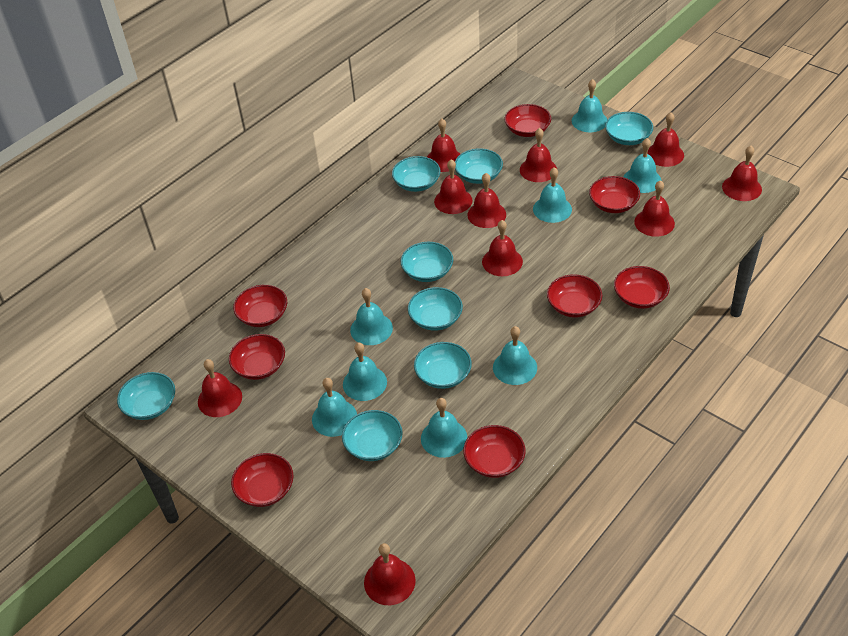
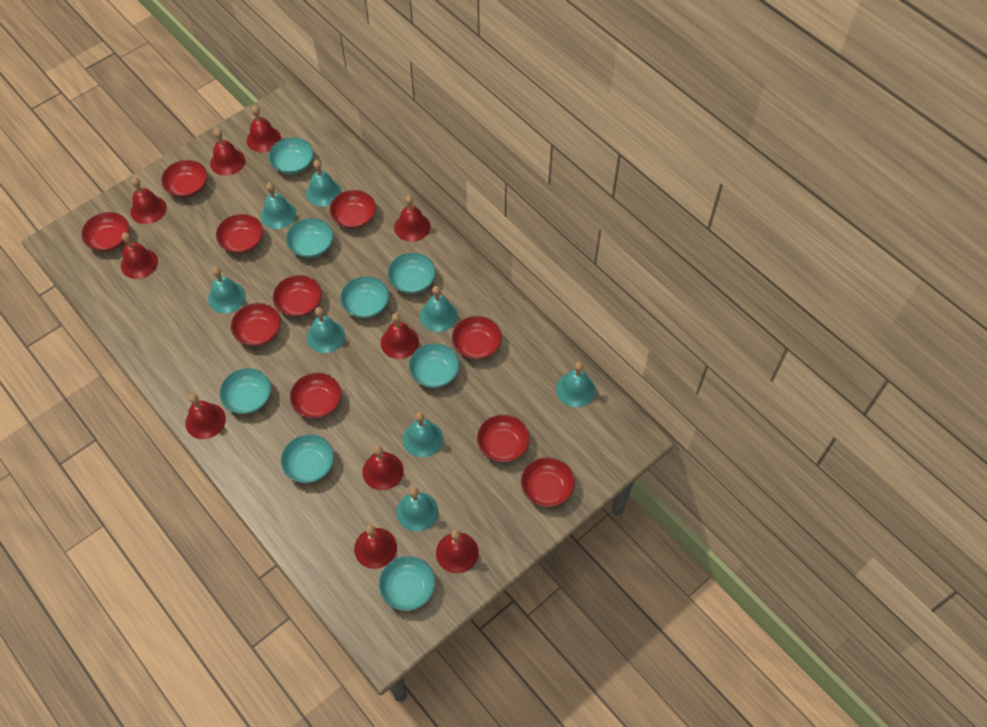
red bowl: [229,334,285,380] [231,453,293,507] [233,285,287,327] [463,425,526,478] [504,104,551,137] [547,274,602,318] [589,176,640,213] [614,266,670,309] = 8 -> [81,212,129,252] [161,160,207,198] [216,214,263,254] [231,303,281,346] [273,275,322,317] [290,373,342,418] [330,190,376,229] [452,316,502,360] [477,414,530,462] [521,457,575,507] = 10

